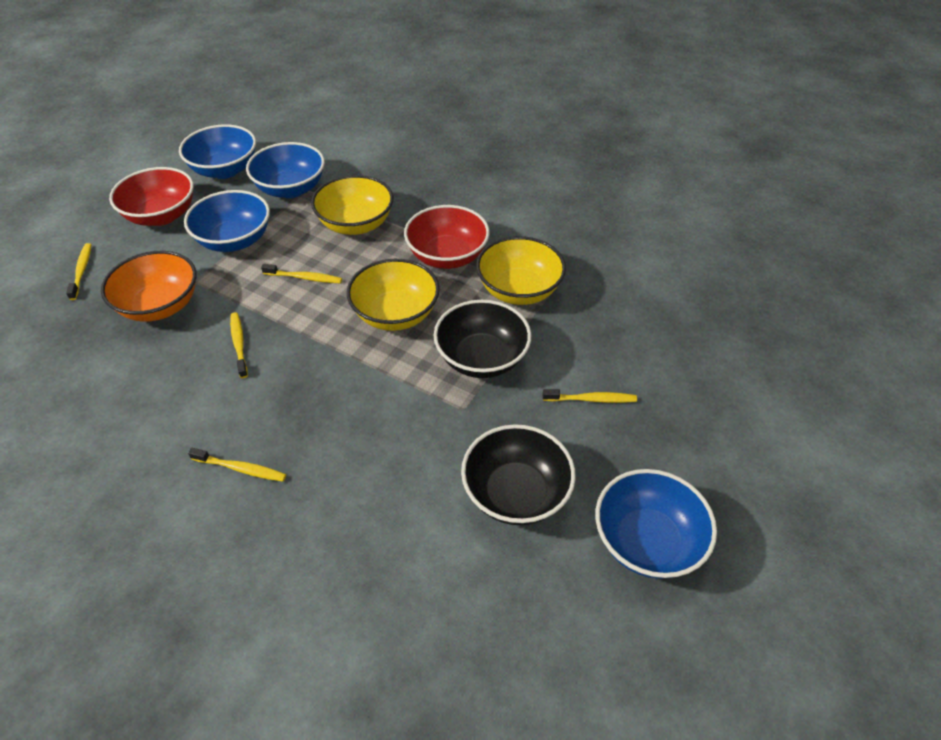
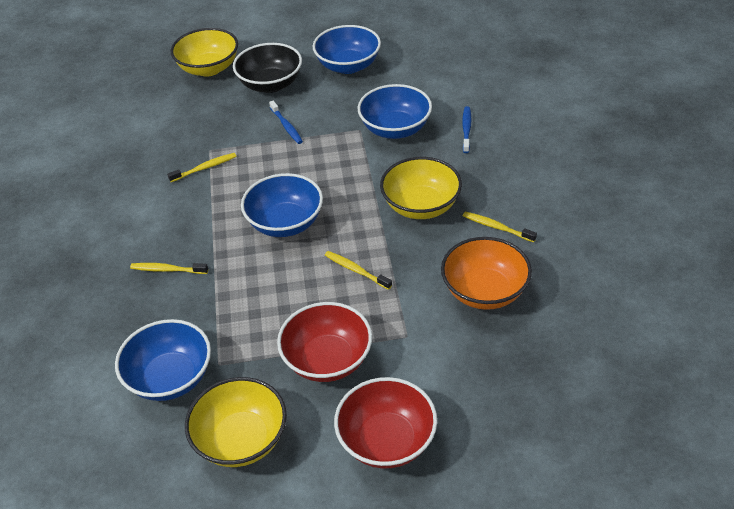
black bowl: [434,300,531,378] [461,424,576,525] = 2 -> [233,43,302,93] = 1
blue toothbrush: none = 0 -> [269,101,303,144] [462,106,471,153] = 2
yellow toothbrush: [66,243,92,300] [188,448,286,481] [230,312,248,378] [261,264,342,283] [543,389,637,403] = 5 -> [130,263,208,274] [167,153,237,182] [325,251,392,290] [463,212,537,242] = 4

